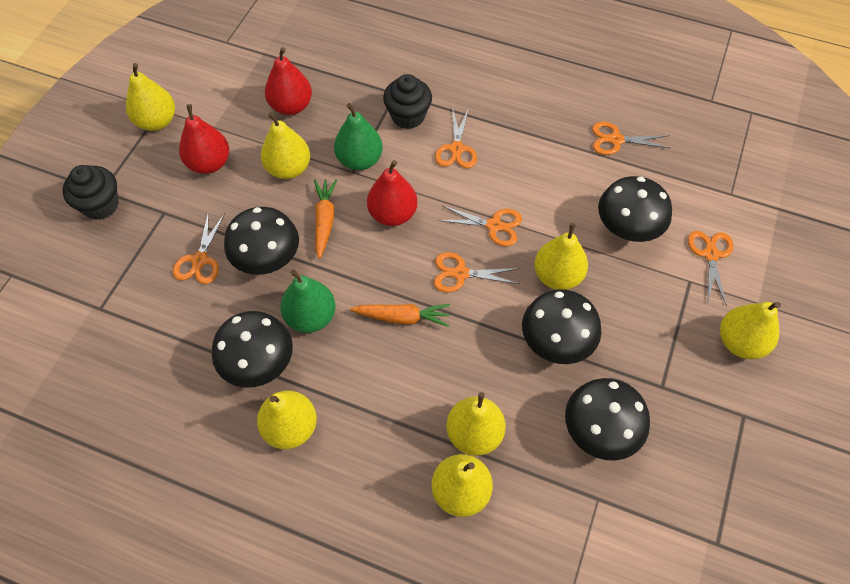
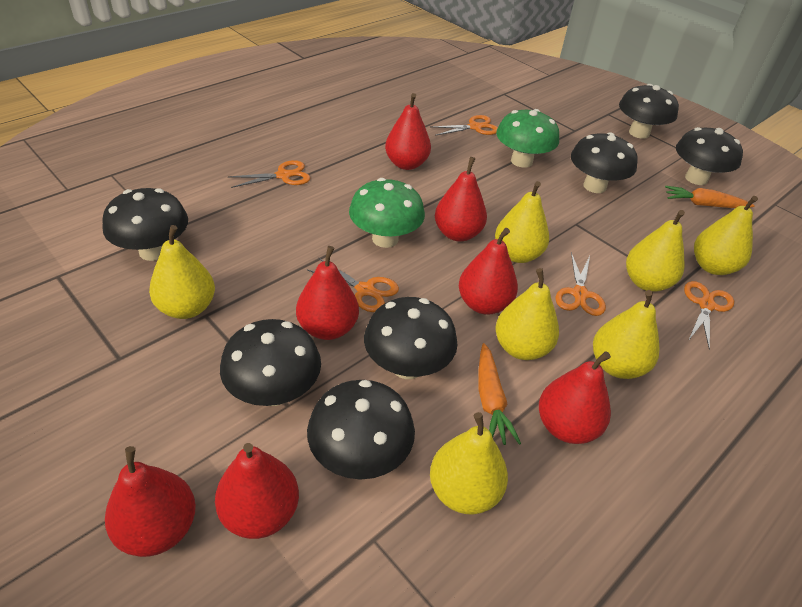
black cupcake: [63,165,119,220] [383,74,432,129] = 2 -> none = 0
black mushroom: [212,311,293,388] [224,207,299,275] [522,289,601,364] [565,378,650,461] [598,176,672,242] = 5 -> [102,188,188,261] [220,319,321,406] [307,380,415,479] [364,297,458,379] [571,132,638,193] [619,84,679,139] [676,127,743,185] = 7
green mushroom: none = 0 -> [349,178,425,248] [496,109,559,167] = 2
green pear: [280,269,336,333] [334,103,383,170] = 2 -> none = 0
orange scissors: [173,211,225,284] [434,252,520,293] [435,107,477,168] [437,206,522,246] [592,122,671,155] [688,231,733,306] = 6 -> [229,160,310,188] [308,258,399,312] [431,115,498,136] [556,252,606,316] [684,281,734,350] = 5
red pear: [179,104,229,174] [265,47,312,115] [367,160,418,226] = 3 -> [105,446,196,557] [215,443,299,539] [296,246,359,340] [385,93,431,170] [435,157,487,242] [459,228,518,315] [539,351,611,444] = 7

